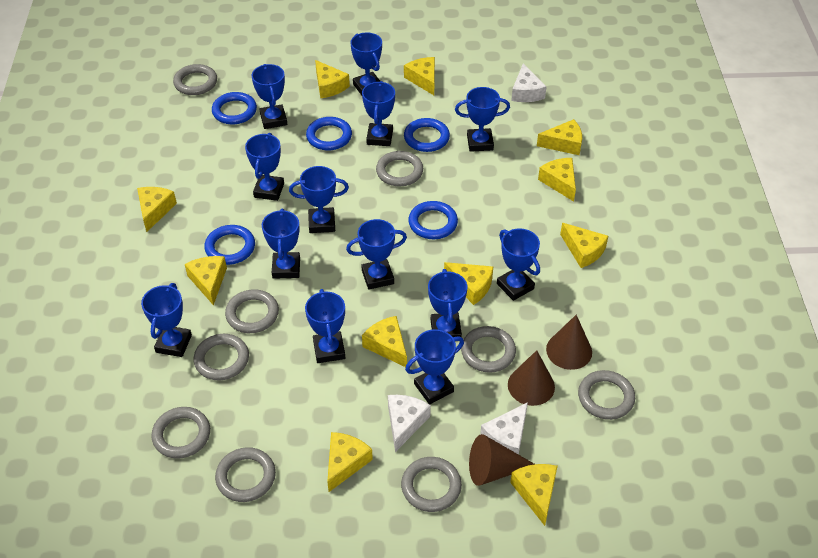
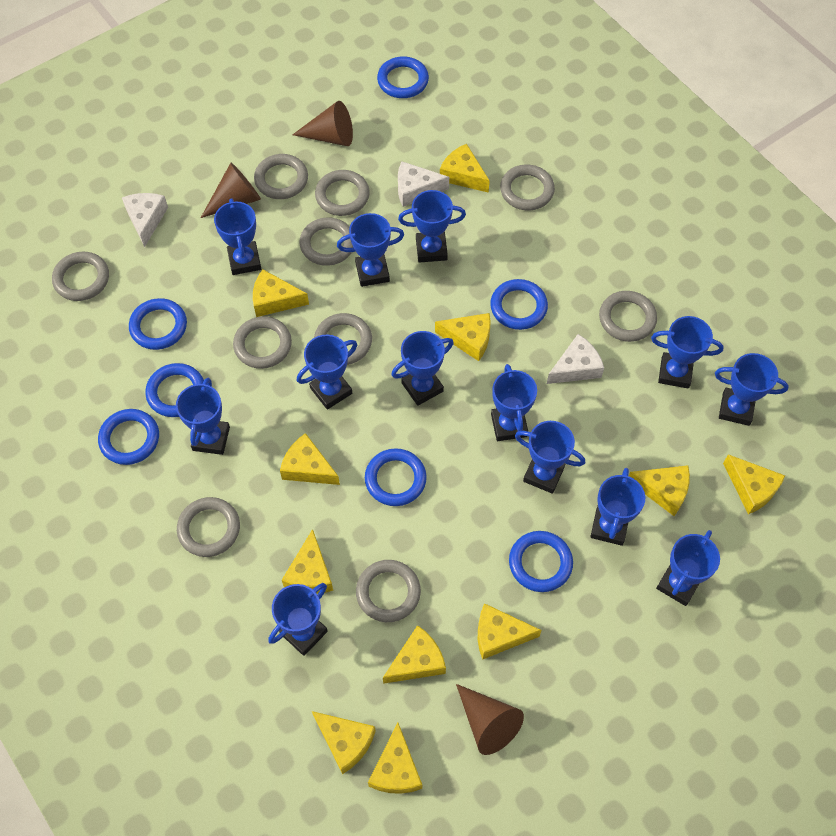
blue ring: [204,225,255,265] [212,92,257,125] [306,117,352,150] [404,118,450,152] [408,201,458,239] = 5 -> [98,409,159,465] [129,298,187,350] [145,363,204,417] [365,448,427,506] [377,57,429,98] [490,279,548,330] [509,531,573,592] = 7
grey ring: [151,407,210,459] [173,64,217,95] [194,334,249,380] [215,447,276,502] [225,289,279,333] [376,151,423,186] [401,457,462,512] [461,326,516,373] [578,370,635,420] = 9 -> [52,252,109,301] [177,497,240,557] [233,316,292,369] [254,154,308,199] [299,218,353,266] [314,313,372,365] [315,170,370,216] [356,560,421,622] [500,165,555,210] [599,291,657,342] = 10

